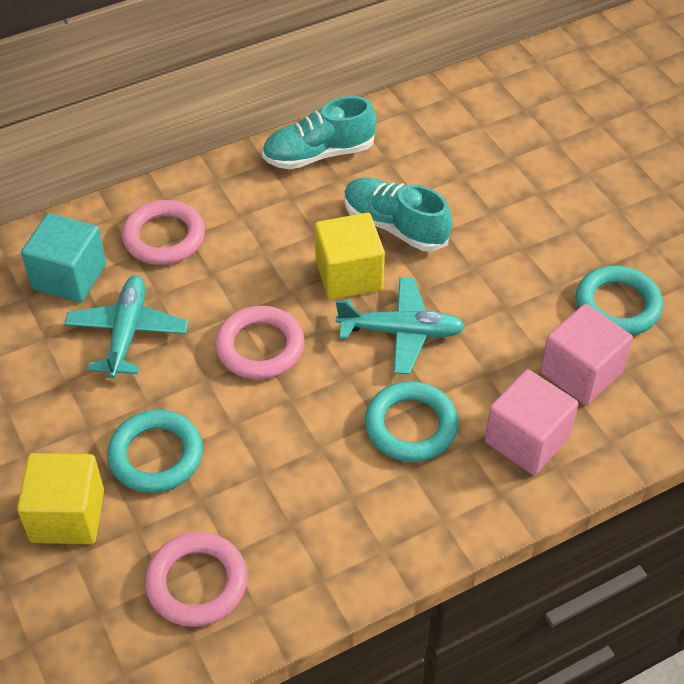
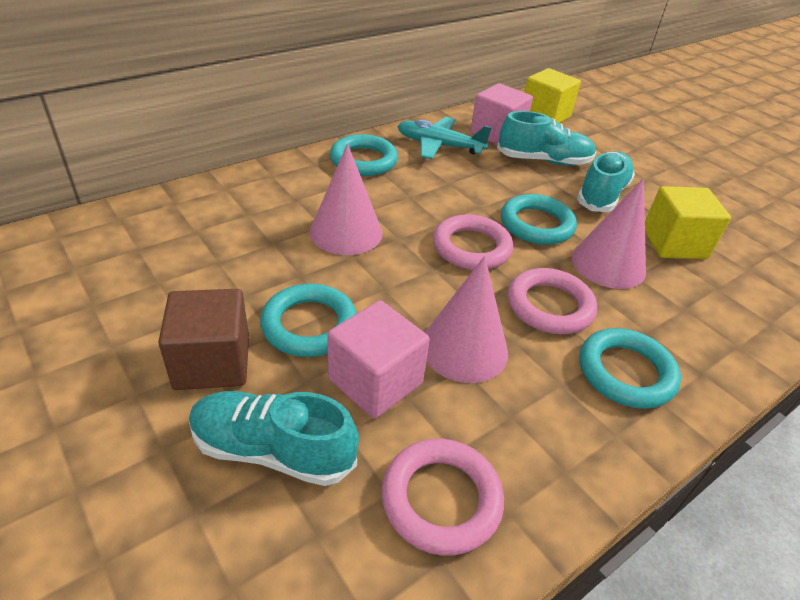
brown cube: none = 0 -> [158,289,249,390] = 1
pink cone: none = 0 -> [310,144,382,255] [425,256,508,383] [572,179,646,289] = 3
turquoise cube: [21,213,106,303] = 1 -> none = 0
turquoise plane: [64,275,188,378] [336,277,465,374] = 2 -> [397,117,492,159] = 1
turquoise ring: [107,410,203,493] [365,381,458,462] [576,266,663,335] = 3 -> [260,283,357,357] [330,134,398,176] [501,194,577,245] [579,328,681,409] = 4
turquoise shoe: [262,96,376,169] [344,177,452,251] = 2 -> [189,391,359,486] [497,111,596,166] [577,151,635,212] = 3

